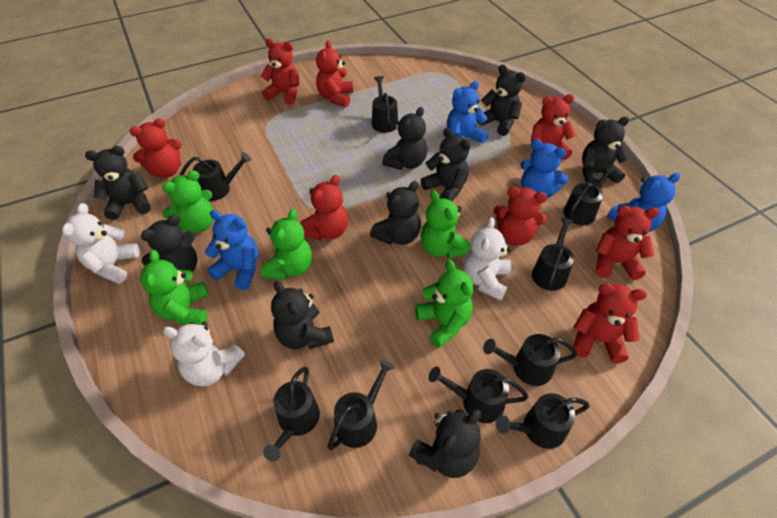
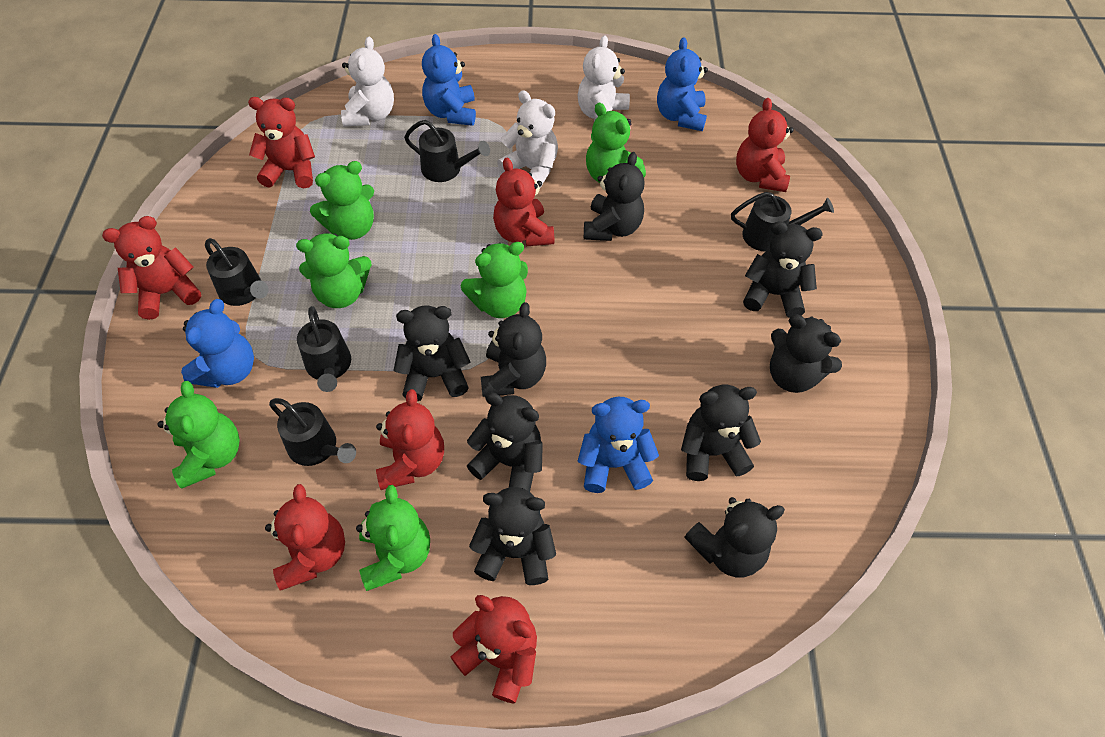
black watering can: [180,152,251,201] [263,367,320,462] [327,360,395,450] [372,76,398,133] [429,367,529,423] [483,334,578,386] [496,393,590,449] [532,217,574,291] [563,164,617,225] = 9 -> [205,238,269,306] [269,398,356,466] [297,306,351,392] [404,120,490,182] [731,192,834,252] = 5
green teddy bear: [140,250,209,325] [162,170,213,233] [261,209,312,280] [415,260,473,348] [420,191,471,259] = 5 -> [157,381,240,489] [296,233,372,308] [310,161,374,240] [356,485,430,591] [461,242,528,318] [586,103,646,183] = 6
red teddy bear: [130,118,182,178] [261,39,299,104] [300,175,348,241] [316,40,353,107] [493,187,547,246] [531,94,576,160] [573,283,647,363] [596,206,659,280] = 8 -> [102,216,201,320] [248,97,315,189] [265,484,345,591] [376,389,444,490] [450,595,537,704] [493,158,554,246] [736,98,794,192] = 7

